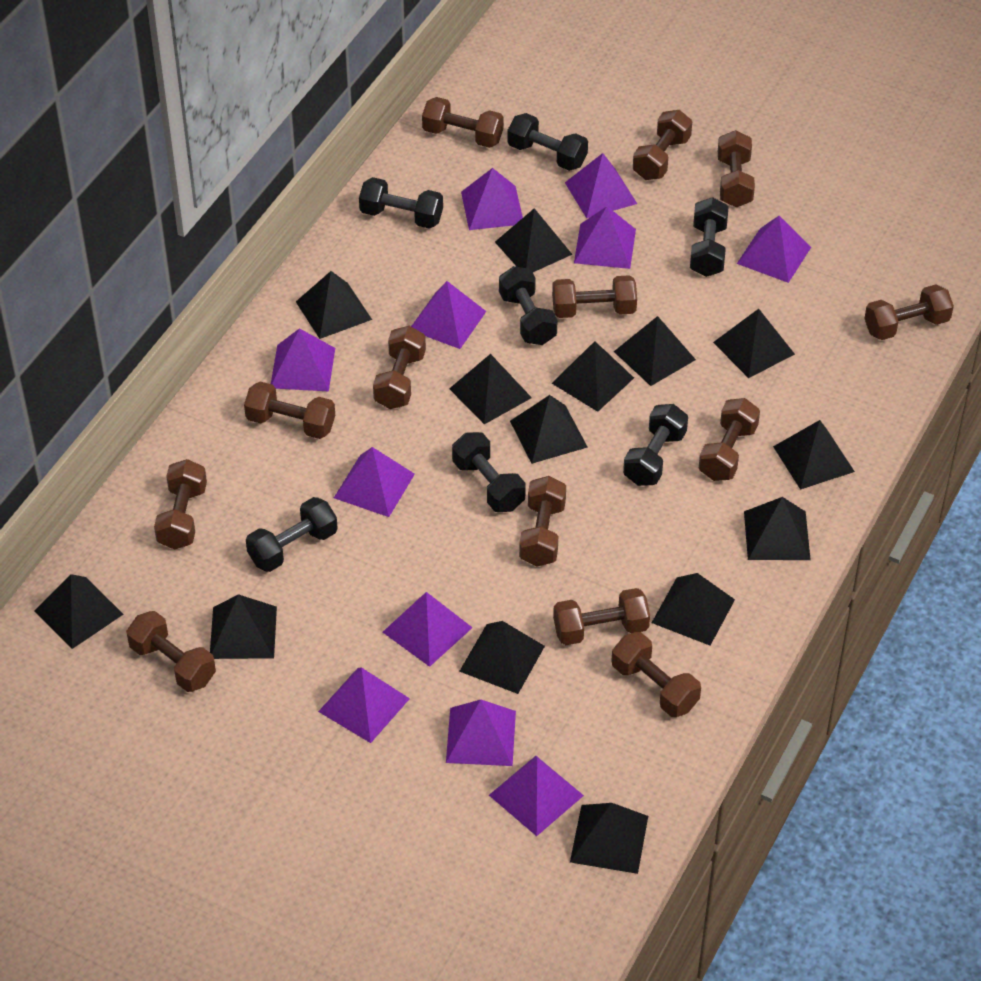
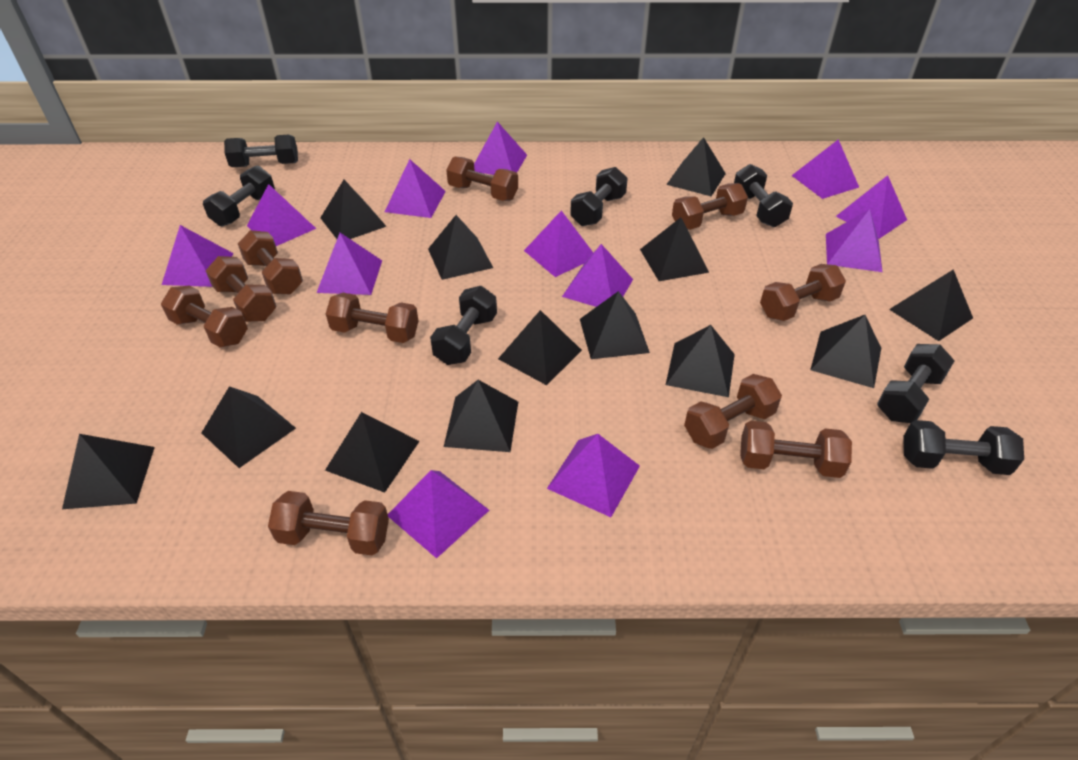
black pyramid: [35,574,124,649] [210,594,277,659] [296,271,372,339] [449,354,532,424] [459,621,545,694] [495,208,573,272] [510,395,588,464] [552,341,634,412] [570,803,648,874] [614,316,696,386] [652,573,735,645] [713,309,795,378] [744,497,811,560] [773,420,855,490] = 14 -> [62,434,155,509] [201,386,296,468] [320,180,387,239] [325,412,420,493] [428,215,493,280] [444,380,518,452] [498,310,582,385] [580,291,650,359] [640,217,709,281] [666,137,726,196] [666,325,735,397] [810,315,881,388] [889,269,973,341] = 13
brown dumbbell: [126,611,216,692] [154,459,207,550] [244,382,335,439] [373,326,426,409] [422,97,504,148] [519,476,566,567] [552,275,637,318] [553,588,650,645] [612,632,701,717] [633,110,692,180] [699,398,760,481] [718,130,755,208] [864,284,954,340] = 13 -> [161,286,248,347] [206,256,276,322] [238,230,303,294] [268,491,389,555] [326,293,418,343] [446,157,518,201] [672,183,748,230] [684,374,782,449] [740,421,852,478] [760,264,846,321] = 10
purple pyramid: [271,328,335,391] [318,668,410,743] [334,447,415,517] [383,592,473,667] [411,281,486,349] [446,700,516,766] [461,168,523,230] [489,756,584,836] [565,153,637,218] [574,206,636,269] [737,216,811,283] = 11 -> [162,225,234,287] [247,184,316,246] [316,233,382,295] [385,159,446,218] [388,470,489,559] [474,122,527,175] [524,210,593,277] [547,434,640,517] [562,244,633,307] [792,139,859,199] [826,209,883,272] [836,175,907,239] = 12

